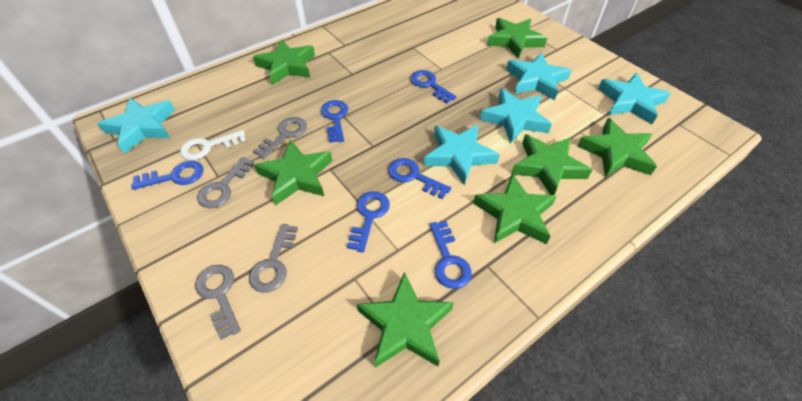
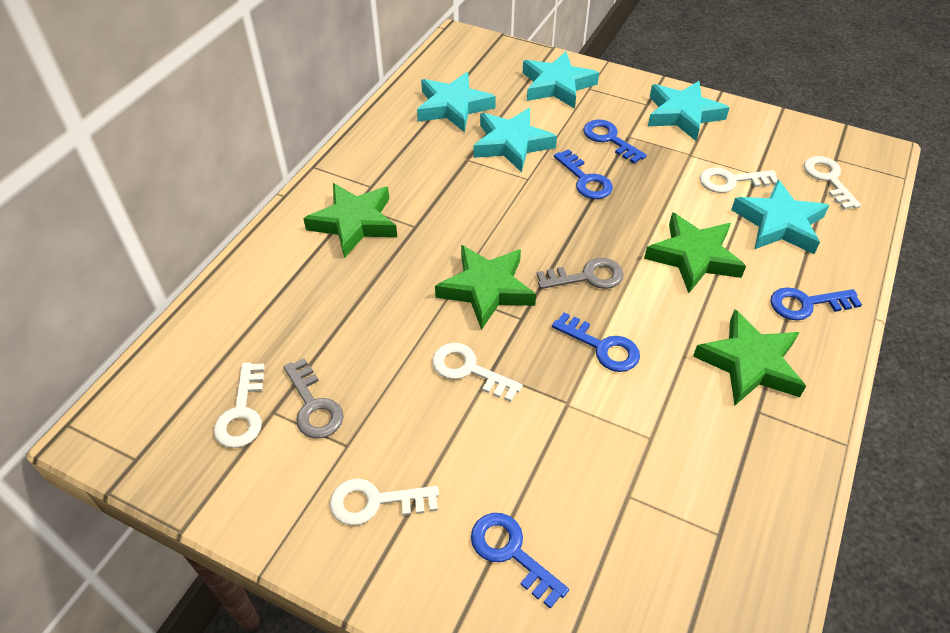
blue key: [131,161,204,190] [321,100,348,143] [347,191,390,252] [388,158,451,199] [410,70,457,103] [430,221,472,289] = 6 -> [471,513,569,609] [552,312,640,372] [554,149,613,199] [583,119,647,164] [771,287,862,320] = 5
green star: [253,39,315,85] [254,139,332,206] [357,272,454,368] [473,174,557,244] [487,18,547,58] [511,134,592,195] [578,118,657,177] = 7 -> [303,183,397,258] [435,245,536,330] [644,212,746,293] [693,309,806,405] = 4
grey key: [195,265,241,340] [197,157,255,208] [249,224,298,293] [253,117,307,159] = 4 -> [284,358,344,439] [537,258,624,289] = 2
white key: [180,130,246,160] = 1 -> [214,362,265,448] [330,478,439,525] [432,343,523,402] [700,168,778,193] [804,156,861,210] = 5

